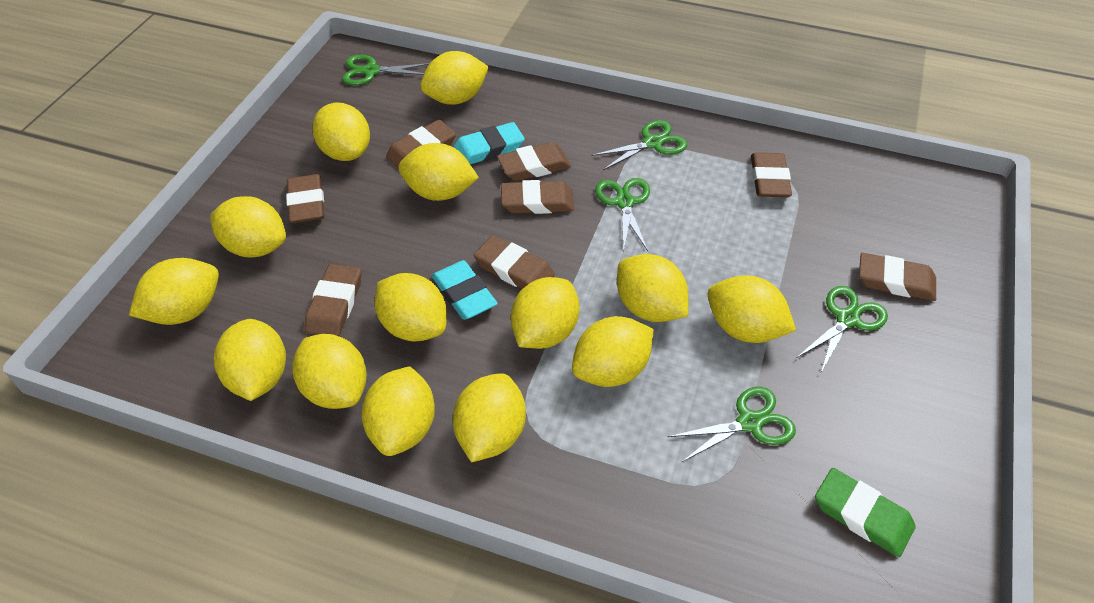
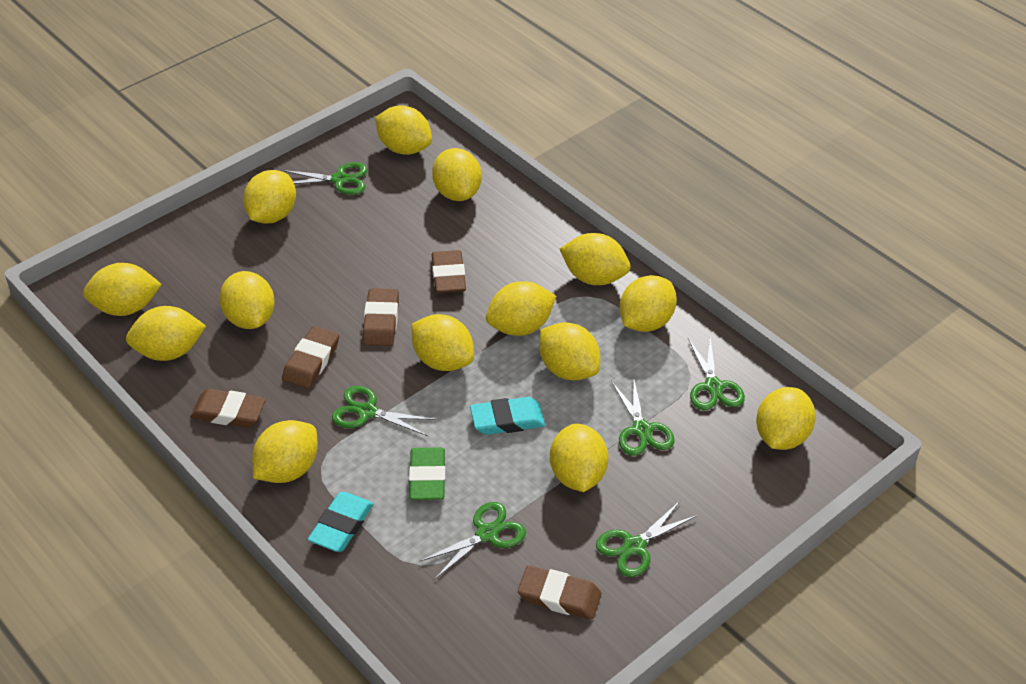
brown eraser: [286,174,324,223] [304,264,361,336] [386,120,456,169] [474,235,555,289] [497,142,571,181] [501,180,574,214] [751,152,792,197] [859,253,936,301] = 8 -> [190,389,266,427] [282,326,339,389] [363,288,399,346] [432,250,466,293] [518,565,602,620] = 5
green scissors: [342,55,430,85] [591,120,687,170] [595,178,650,252] [668,387,796,462] [796,286,888,372] = 5 -> [282,162,368,195] [332,386,436,436] [420,502,526,579] [596,501,698,577] [611,376,674,456] [688,337,745,410] = 6

